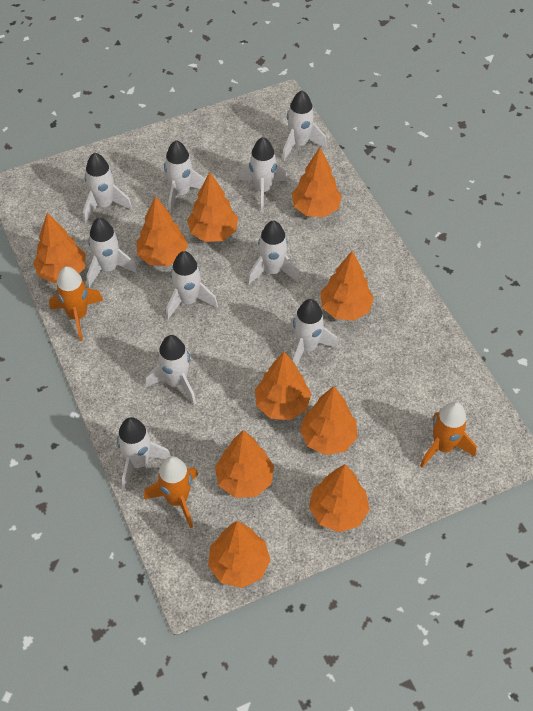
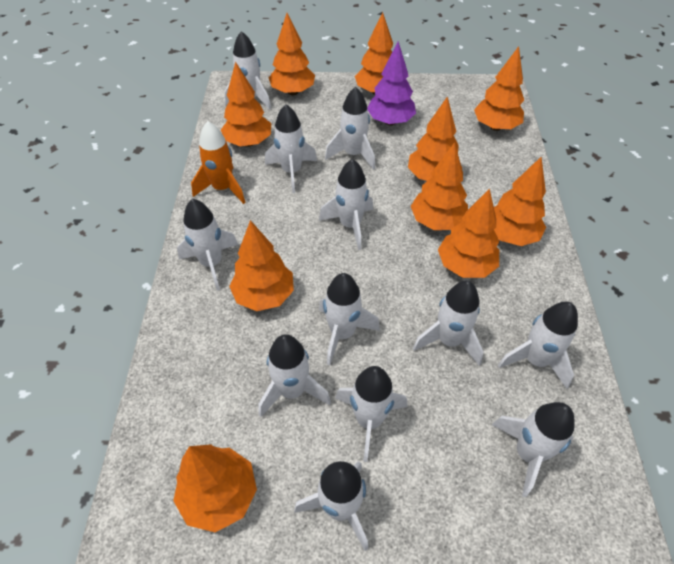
orange rocket: [49,266,103,341] [144,456,198,528] [420,402,477,467] = 3 -> [191,121,246,204] = 1
purple tree: none = 0 -> [367,42,416,125] = 1
white rocket: [83,153,132,223] [86,218,138,287] [117,417,171,490] [145,335,196,405] [164,140,206,214] [166,251,218,320] [239,137,288,212] [247,220,300,285] [282,90,327,161] [290,299,338,366] = 10 -> [177,198,238,291] [225,31,271,110] [258,334,331,417] [265,104,317,193] [295,461,368,551] [319,159,373,250] [319,273,380,365] [325,87,375,170] [335,366,407,462] [413,281,483,366] [492,402,575,497] [498,302,578,389] = 12

